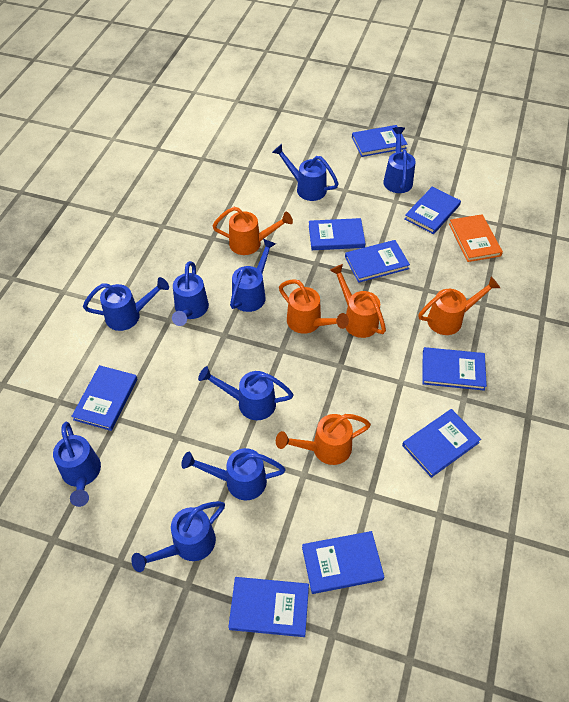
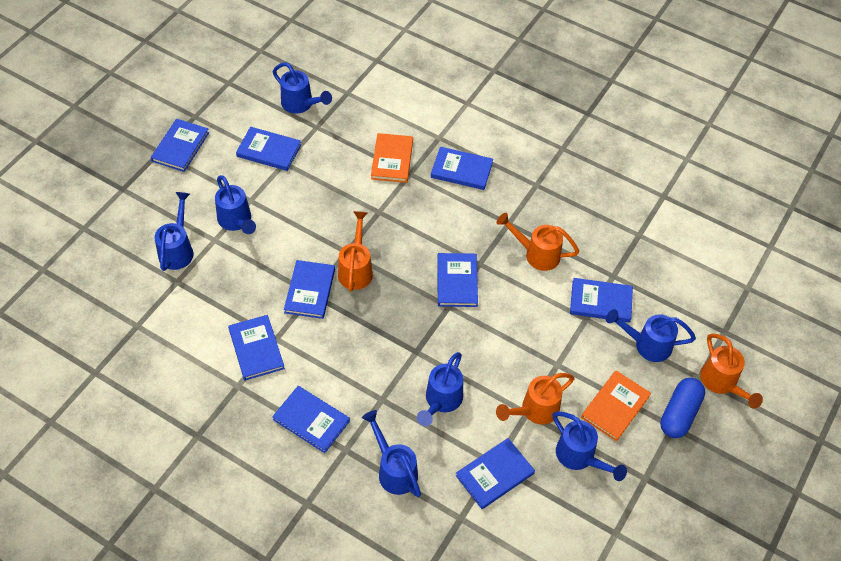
blue capsule: none = 0 -> [660,378,705,438] = 1
blue watering can: [53,422,101,507] [83,277,169,331] [131,501,225,572] [172,261,209,326] [181,448,286,500] [198,366,293,420] [230,239,276,312] [272,144,339,201] [383,127,415,193] = 9 -> [155,192,194,271] [215,175,256,234] [273,62,332,114] [362,410,421,497] [417,352,463,426] [553,411,627,481] [606,309,696,362] = 7
orange book: [449,214,503,262] = 1 -> [371,133,413,183] [581,371,651,442] = 2
orange watering can: [213,207,293,255] [276,414,371,465] [279,279,349,334] [330,264,386,338] [418,277,500,335] = 5 -> [338,211,373,292] [496,213,579,271] [496,373,574,424] [700,333,763,409] = 4

